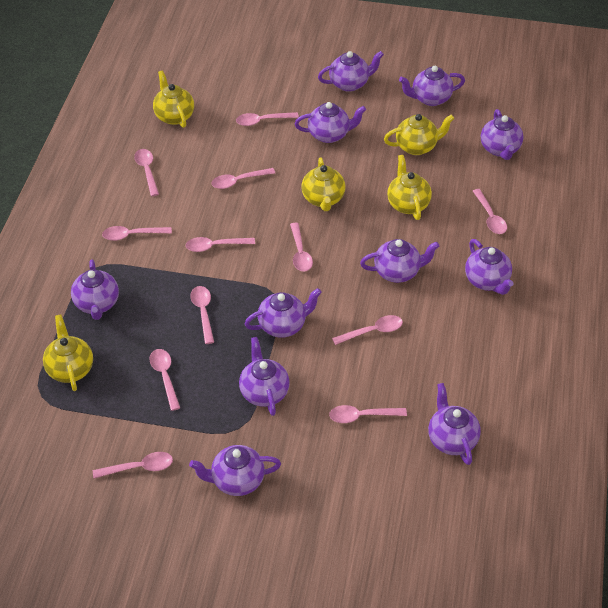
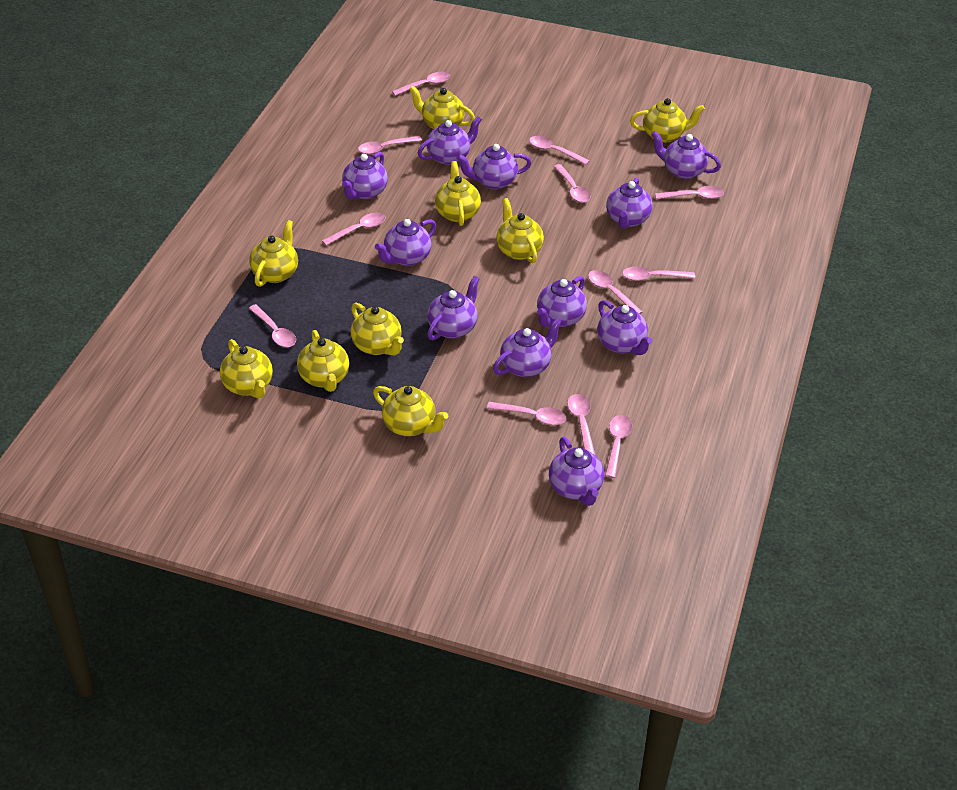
yellow teapot: [43,315,93,391] [153,70,194,128] [302,158,345,211] [384,114,454,155] [387,155,432,220] = 5 -> [220,339,273,399] [249,220,298,287] [297,330,349,392] [351,303,404,356] [373,386,448,436] [409,85,475,129] [435,161,481,226] [496,198,544,263] [630,98,705,143] = 9

